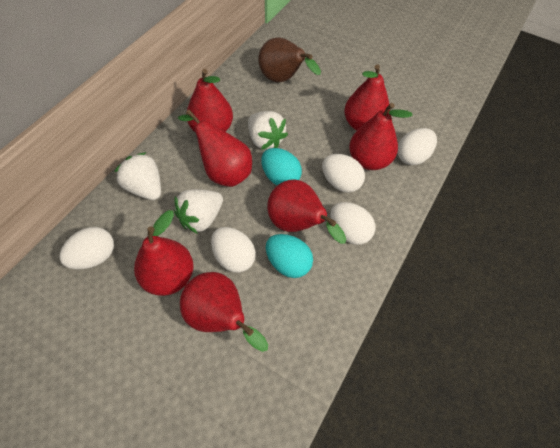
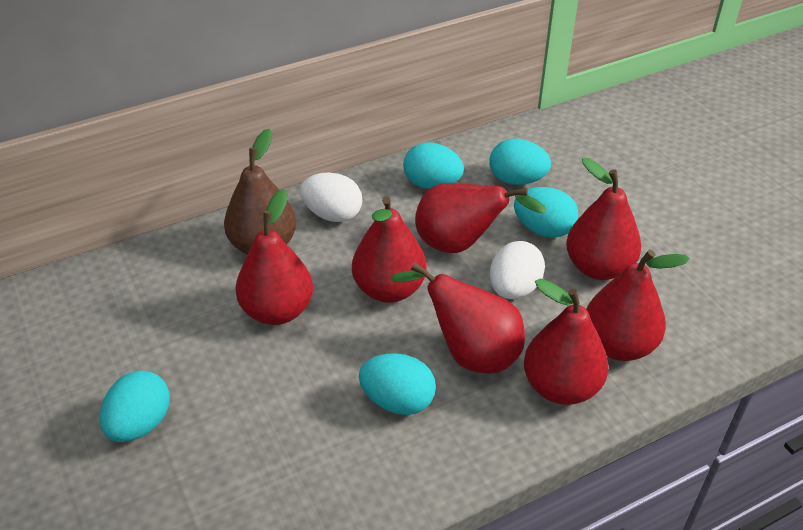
turquoise egg: [261,148,302,185] [266,234,313,278] = 2 -> [100,371,170,442] [359,353,436,415] [403,142,464,189] [489,138,551,185] [514,187,579,238] = 5
white egg: [59,227,114,269] [211,227,256,273] [322,154,365,193] [330,202,376,245] [398,128,437,165] = 5 -> [300,173,362,222] [490,241,545,299] = 2
white strawberry: [114,152,161,200] [174,189,223,234] [248,111,288,150] = 3 -> none = 0

